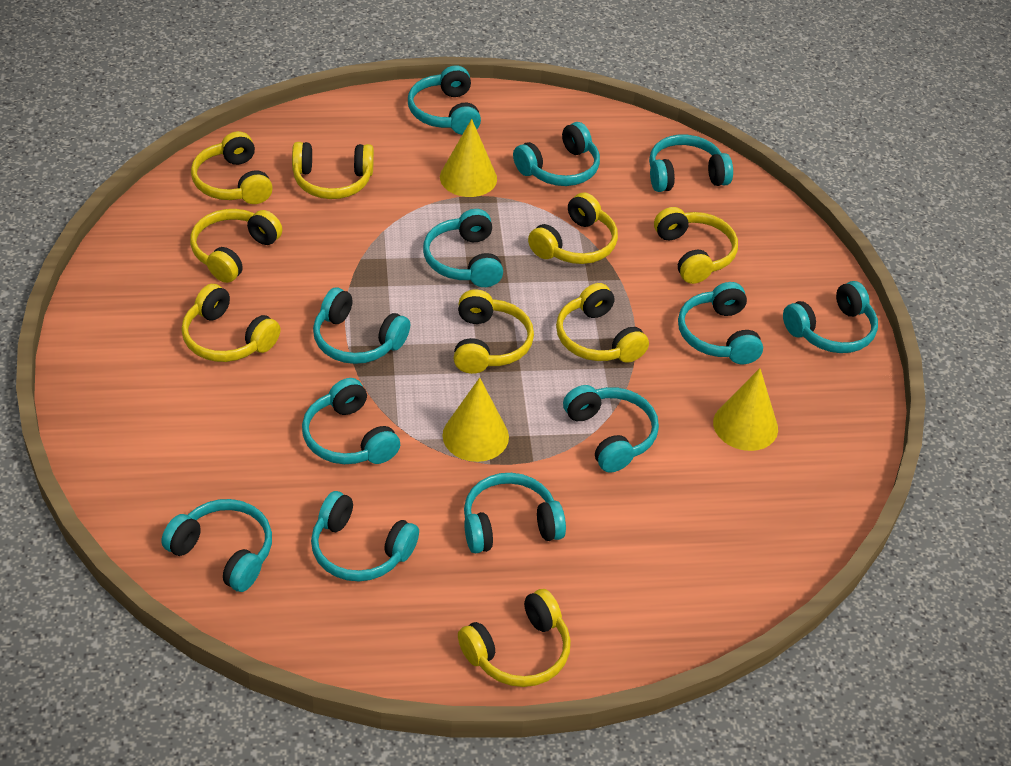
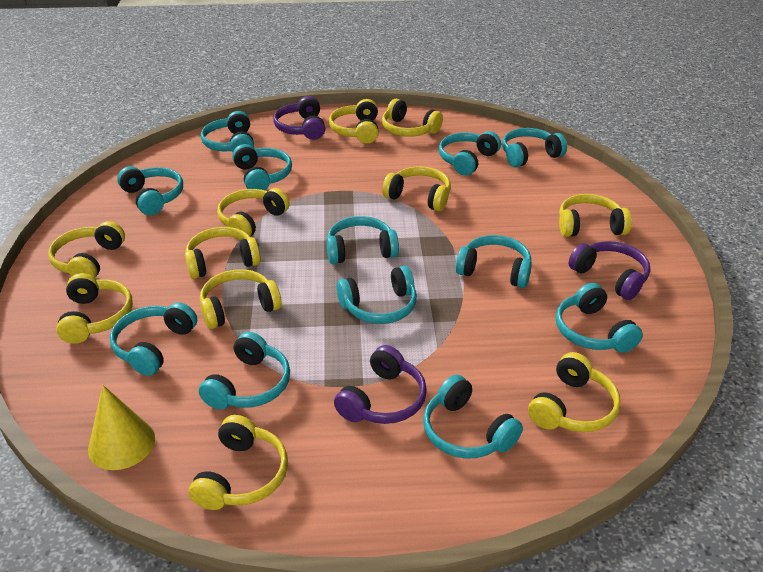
purple headphones: none = 0 -> [273,96,325,140] [334,345,427,424] [568,241,650,300] = 3
yellow cone: [440,119,497,197] [443,378,509,462] [713,368,778,451] = 3 -> [88,385,155,470] = 1
yellow headphones: [181,284,280,362] [190,209,282,283] [191,131,273,204] [292,142,374,199] [454,289,534,374] [458,589,571,687] [528,192,618,264] [556,283,649,363] [654,207,738,284] = 9 -> [48,221,125,278] [56,273,133,344] [185,227,261,279] [189,415,288,510] [200,269,282,329] [217,188,290,240] [329,99,379,143] [382,99,443,137] [382,166,451,211] [528,352,621,432] [559,194,632,237] = 11

